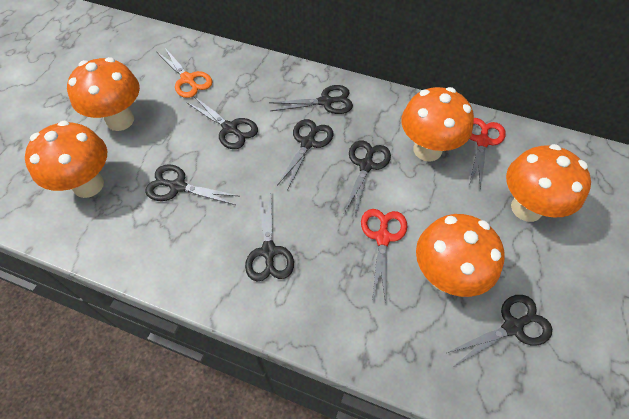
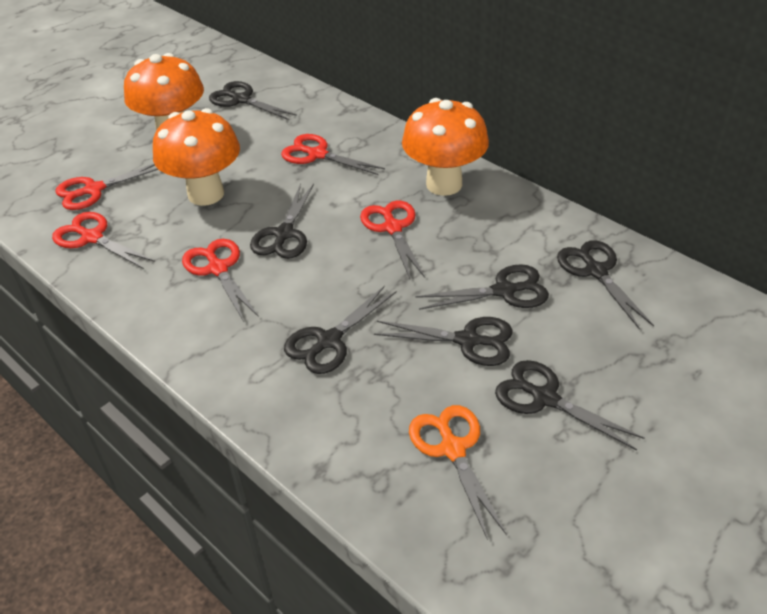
orange mushroom: [25,120,107,198] [67,57,140,131] [401,87,474,162] [416,214,505,297] [506,144,591,222] = 5 -> [124,53,204,131] [153,108,240,206] [402,98,489,196] = 3
red scissors: [361,209,407,304] [469,118,506,190] = 2 -> [52,212,155,269] [55,164,159,210] [182,239,259,322] [281,134,385,175] [360,201,425,279] = 5

